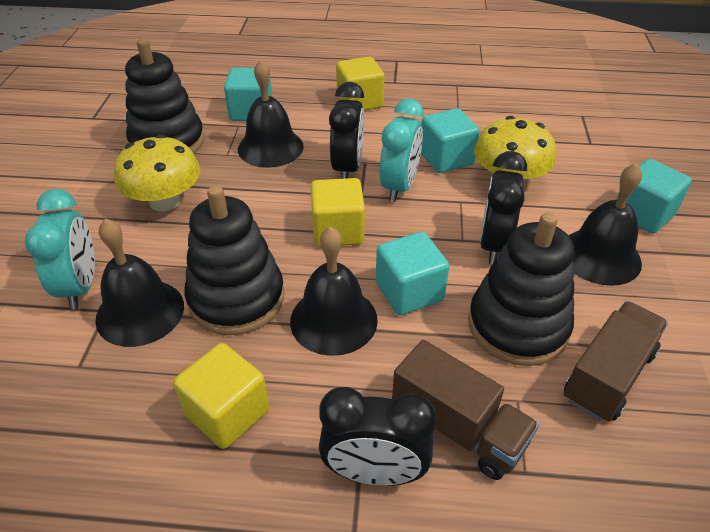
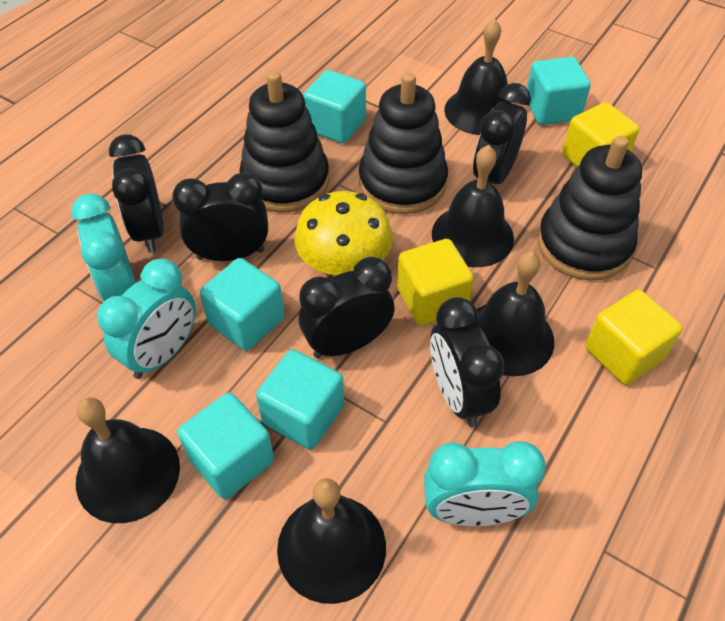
black bell: [95,218,184,347] [238,60,304,168] [290,226,378,356] [568,163,642,286] = 4 -> [76,397,180,523] [277,478,386,604] [432,145,514,267] [444,19,511,135] [476,252,554,376] = 5
black clock: [319,387,437,486] [329,82,364,179] [480,151,527,264] = 3 -> [109,134,164,253] [172,172,268,261] [299,257,395,358] [430,297,504,427] [473,83,531,184] = 5
brown truck: [392,340,539,480] [564,301,668,421] = 2 -> none = 0
turquoise clock: [25,189,95,310] [379,99,424,202] = 2 -> [71,193,136,301] [97,259,196,379] [424,441,546,526] = 3
turquoise cube: [224,67,272,121] [376,232,449,315] [421,108,480,173] [616,159,692,234] = 4 -> [177,393,274,499] [200,258,284,351] [256,349,344,450] [303,70,366,143] [527,57,591,125] = 5
yellow mushroom: [114,134,200,212] [474,116,556,182] = 2 -> [294,191,393,276] = 1

